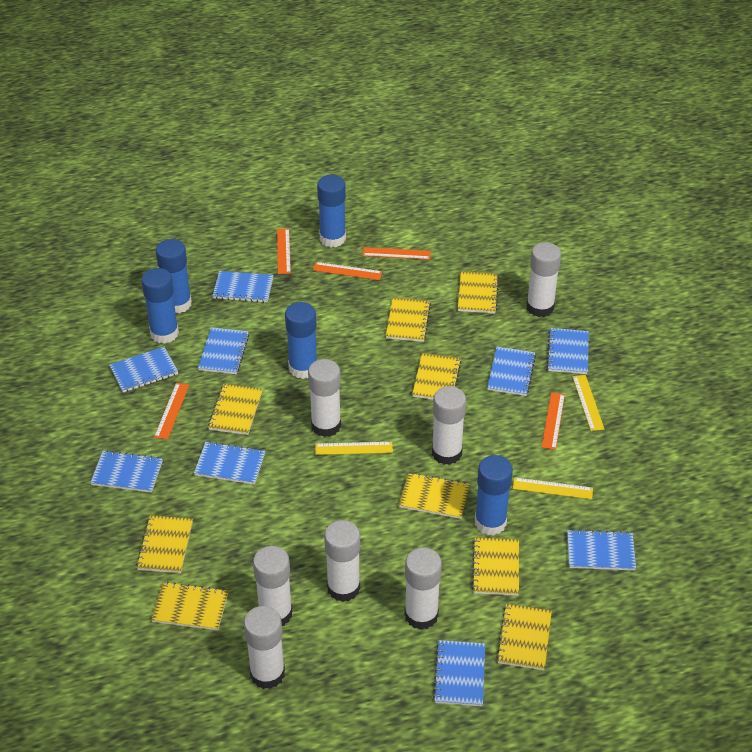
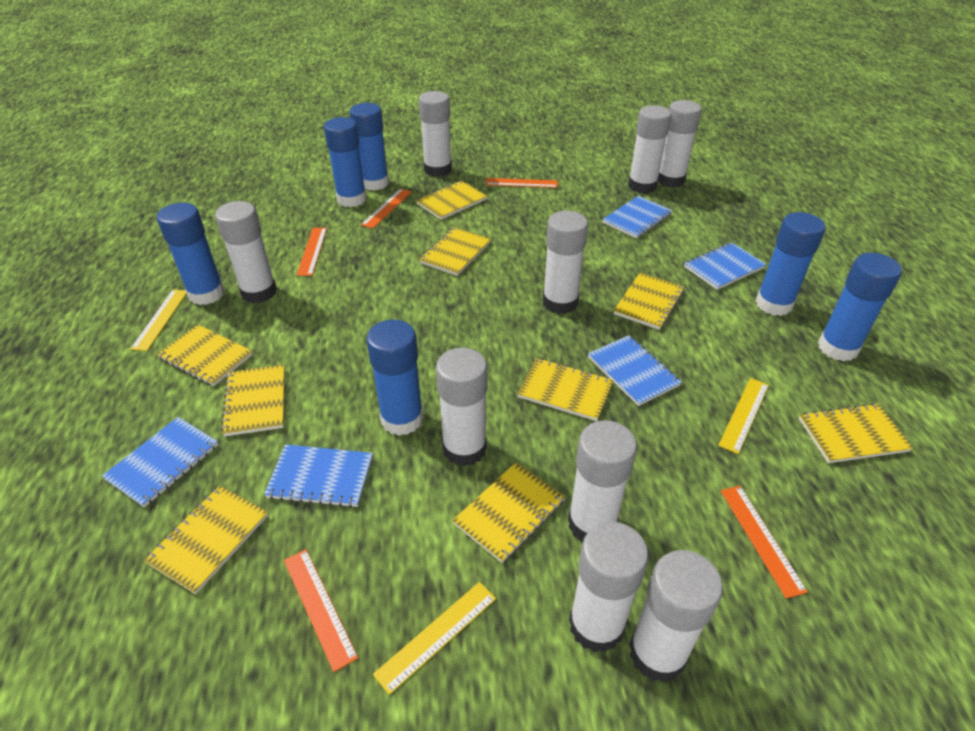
blue glue stick: [141,268,179,344] [156,239,192,313] [285,302,317,379] [317,175,346,247] [475,455,513,535] = 5 -> [157,203,225,305] [324,117,367,207] [350,103,389,191] [366,320,423,436] [755,212,826,316] [818,253,902,361] = 6
blue notebook: [90,450,163,493] [109,347,178,393] [194,441,265,485] [198,327,249,374] [212,271,274,303] [433,640,485,706] [487,347,536,396] [547,328,589,374] [567,529,636,570] = 9 -> [102,417,218,507] [264,444,373,508] [588,335,682,406] [602,196,673,238] [684,243,766,290] = 5
white glue stick: [244,606,285,689] [253,546,292,626] [308,359,341,437] [324,520,360,602] [404,547,442,630] [432,386,466,465] [526,242,561,317] = 7 -> [215,201,277,303] [419,91,452,177] [436,348,488,467] [543,211,588,314] [568,420,637,542] [569,522,649,653] [628,105,672,194] [629,550,723,683] [658,100,702,188] = 9

